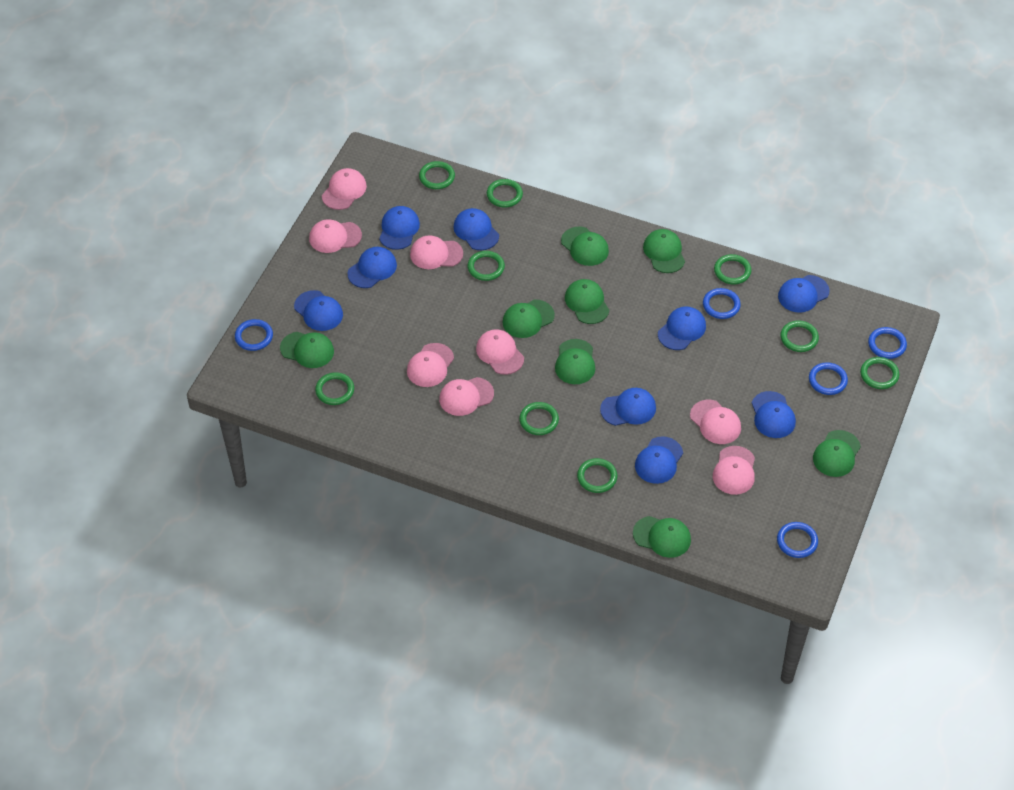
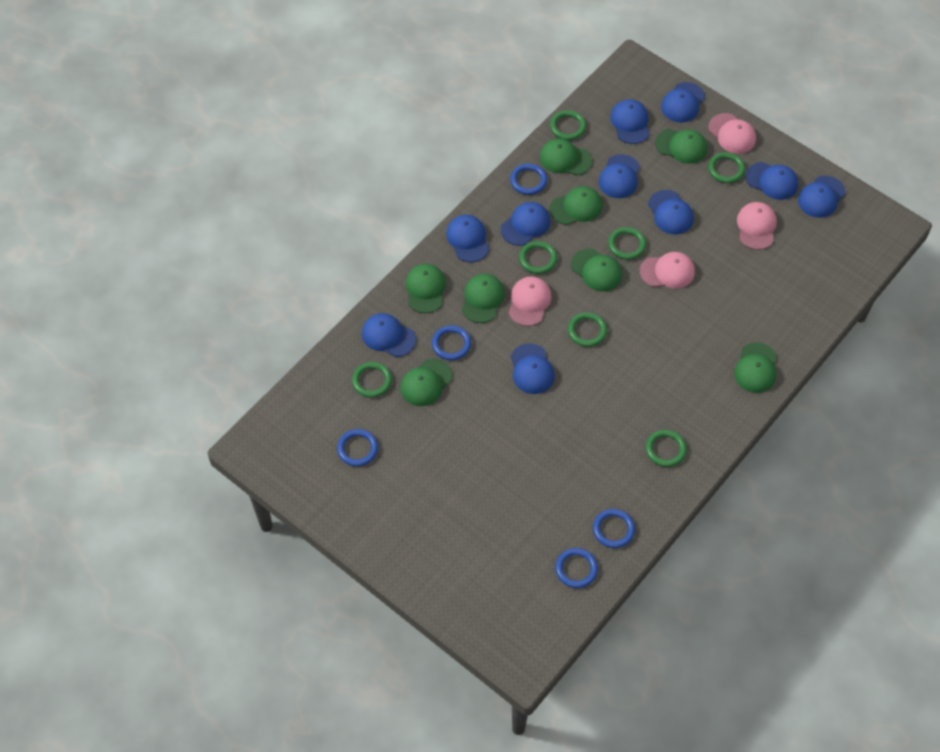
blue cap: [294,290,343,331] [348,247,397,288] [379,206,420,250] [453,208,499,250] [600,388,656,426] [635,436,683,484] [658,307,706,350] [752,391,796,438] [778,275,829,313] = 9 -> [362,313,416,357] [446,215,489,262] [501,202,551,246] [511,343,555,394] [599,154,640,198] [610,99,650,144] [648,190,694,234] [661,82,705,123] [746,162,798,200] [798,176,845,218] = 10
green ring: [315,372,354,405] [419,161,455,189] [467,251,505,281] [487,179,523,208] [519,402,559,435] [577,458,618,493] [714,254,751,284] [780,320,819,352] [860,357,899,389] = 9 -> [352,362,392,398] [519,241,557,274] [550,110,586,140] [568,312,607,347] [608,227,646,260] [646,430,687,467] [708,152,745,183] = 7
pink cap: [309,219,362,253] [322,168,367,210] [407,343,454,387] [410,235,463,269] [439,377,494,416] [476,329,524,375] [690,400,741,444] [713,446,755,495] = 8 -> [508,276,552,326] [640,252,695,289] [708,113,756,154] [737,202,777,250] = 4

